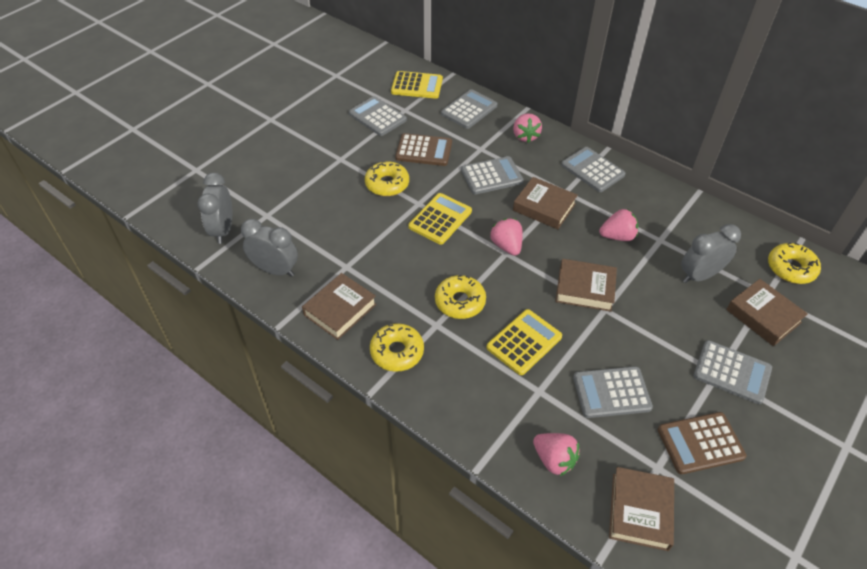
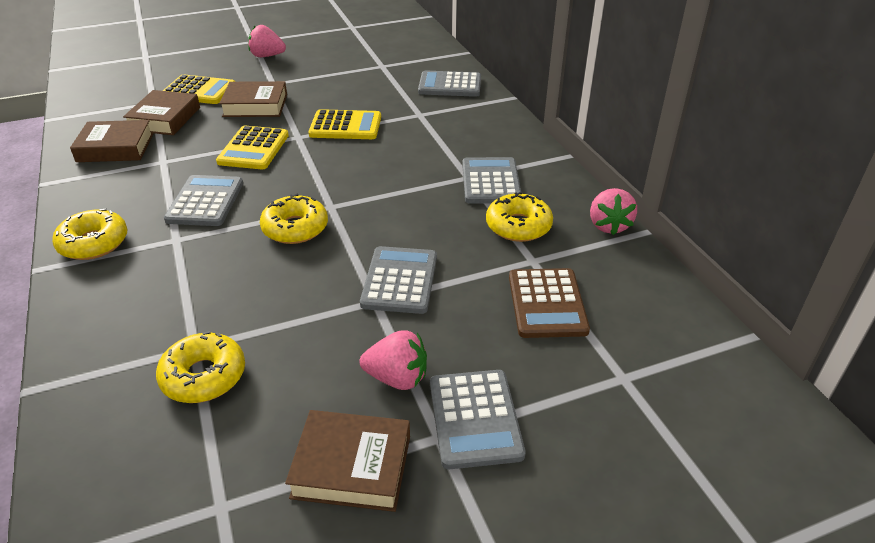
brown book: [302,273,377,340] [513,177,578,229] [555,259,617,312] [609,467,674,551] [726,279,808,346] = 5 -> [70,120,153,162] [123,90,200,135] [219,81,287,117] [285,410,410,512] = 4
brown calculator: [395,133,452,166] [658,412,746,474] = 2 -> [509,268,590,338] = 1
grey calculator: [349,96,407,136] [441,89,497,129] [461,156,524,194] [561,147,625,192] [573,366,653,418] [693,340,772,404] = 6 -> [164,175,243,226] [360,246,437,314] [418,71,481,97] [430,370,526,469] [462,157,521,204] = 5
grey clock: [197,173,232,244] [241,219,298,277] [681,224,741,283] = 3 -> none = 0
pink strawberry: [490,218,523,256] [513,113,542,143] [533,433,580,477] [599,209,638,241] = 4 -> [248,25,286,57] [360,330,427,390] [590,188,637,235] = 3

